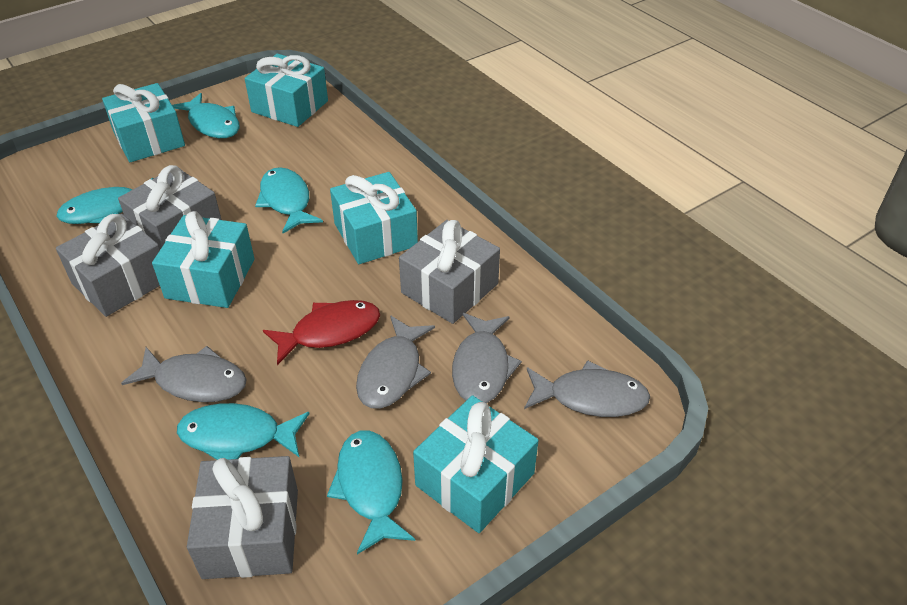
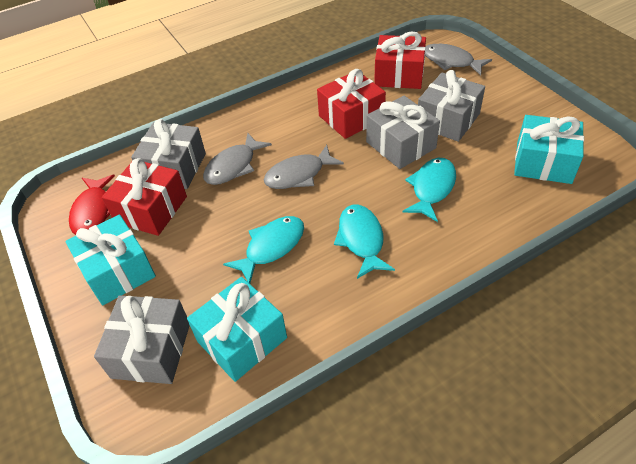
grey fish: [121,346,247,402] [356,316,435,409] [452,313,522,403] [524,360,650,417] = 4 -> [203,133,272,185] [264,145,344,189] [425,44,492,75] = 3
red gift: none = 0 -> [102,158,187,236] [317,69,386,139] [374,32,426,89] = 3
turquoise fish: [56,178,154,224] [172,93,240,138] [177,403,310,460] [255,167,323,234] [327,430,415,554] = 5 -> [223,216,304,284] [334,205,395,279] [402,158,456,222] = 3
turquoise gift: [102,83,185,162] [152,211,255,308] [245,54,328,127] [330,172,418,264] [413,395,539,533] = 5 -> [66,214,156,305] [187,277,287,382] [514,115,584,184] = 3

